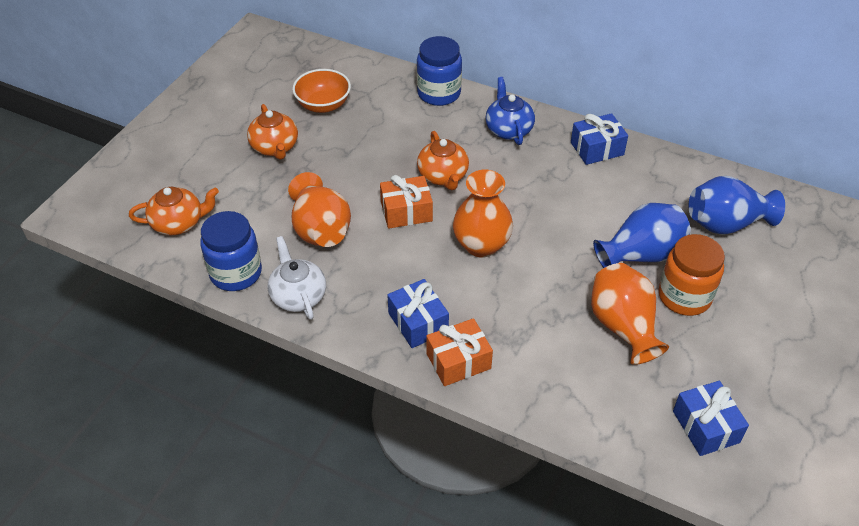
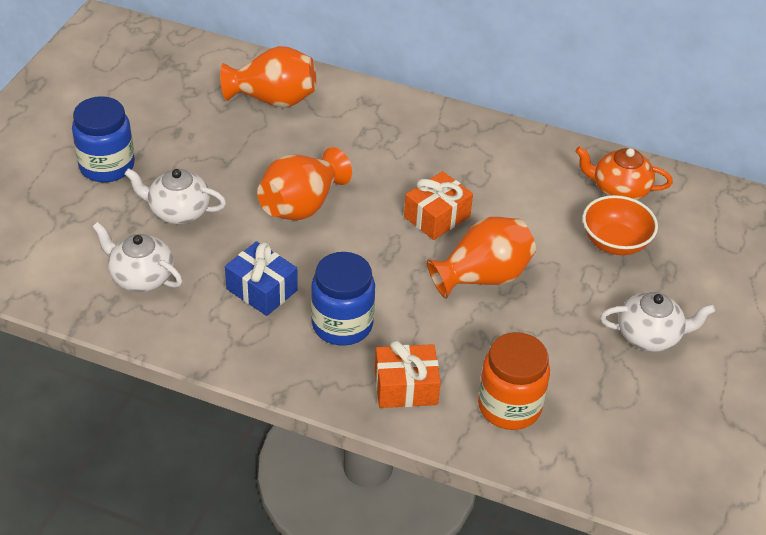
blue gift: [387,279,449,348] [571,113,628,165] [673,381,749,456] = 3 -> [225,241,298,316] = 1
blue teapot: [485,77,535,145] = 1 -> none = 0
blue vase: [593,203,691,268] [689,176,785,235] = 2 -> none = 0
orange teapot: [129,187,219,235] [247,104,298,160] [417,131,469,190] = 3 -> [575,146,673,200] = 1
white teapot: [267,236,326,320] = 1 -> [93,222,183,292] [124,168,226,224] [600,292,715,352] = 3

